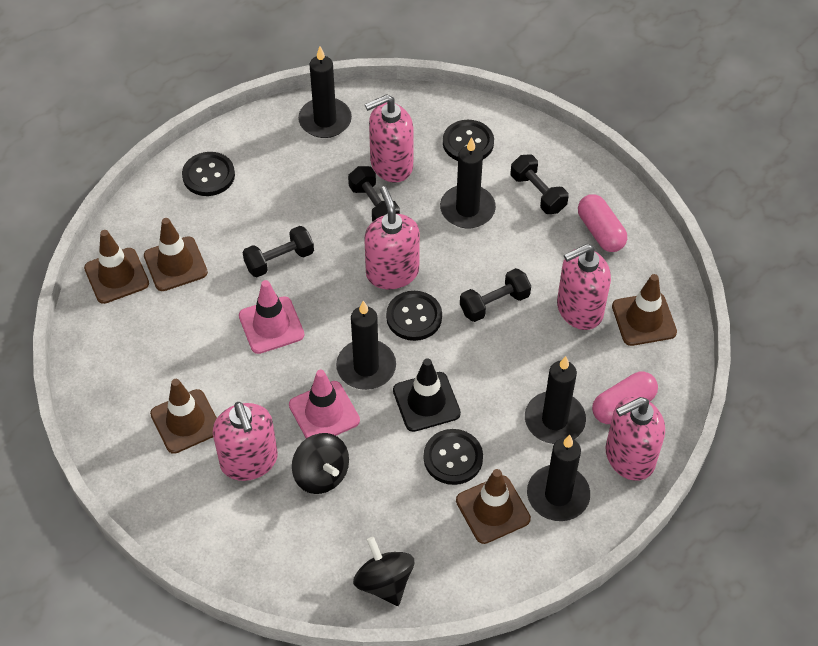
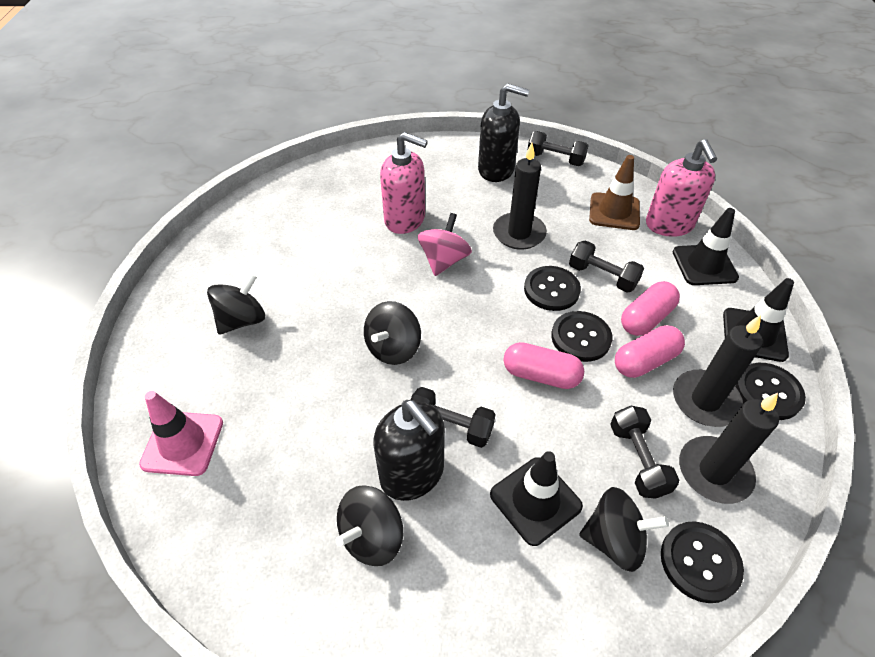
black candle: [298,47,352,138] [336,301,396,390] [440,137,496,228] [525,356,586,444] [527,435,590,521] = 5 -> [493,143,547,250] [673,315,763,427] [679,393,779,504] = 3
black soap dispenser: none = 0 -> [373,400,445,501] [478,84,529,182] = 2
black spinning top: [292,433,349,494] [353,537,414,606] = 2 -> [207,273,265,334] [336,485,403,566] [364,301,421,365] [579,487,669,572] = 4
black traffic cone: [393,358,461,432] = 1 -> [490,451,583,546] [673,208,739,285] [723,278,794,362] = 3
brown traffic cone: [84,230,149,304] [144,218,208,291] [150,379,217,454] [456,469,531,544] [612,274,677,346] = 5 -> [589,155,640,230] = 1
pink capsule: [578,194,627,252] [592,371,658,424] = 2 -> [503,342,584,389] [615,325,685,378] [621,281,680,336] = 3
pink soap dispenser: [213,402,278,481] [364,186,420,289] [365,94,414,182] [557,244,611,330] [606,396,665,481] = 5 -> [380,132,428,234] [646,139,717,237] = 2
pink spinning top: none = 0 -> [418,213,472,276] = 1
pink traffic cone: [239,280,304,354] [289,370,360,439] = 2 -> [139,391,223,476] = 1

